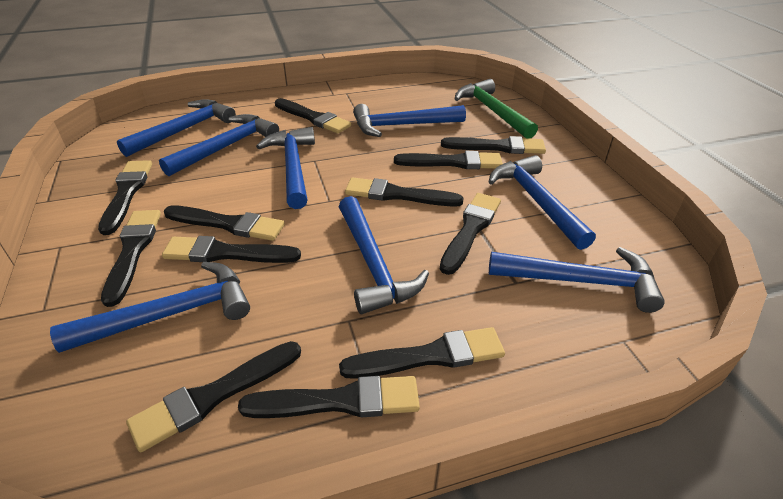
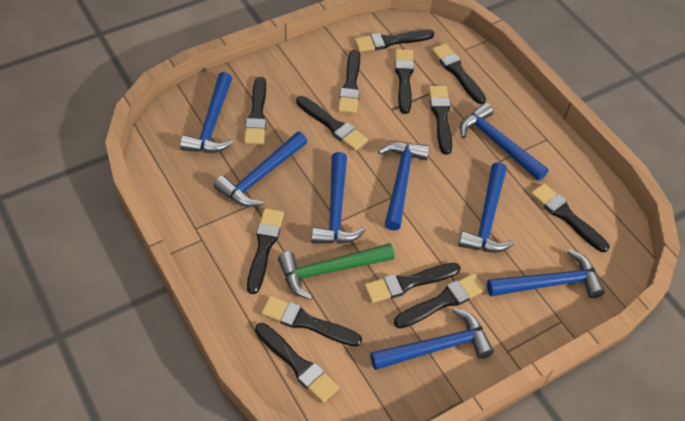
black brush: [98,160,152,235] [101,210,161,307] [126,341,301,452] [162,236,301,263] [164,205,285,241] [238,376,420,418] [275,98,351,134] [339,327,505,379] [345,177,464,207] [394,151,503,169] [440,193,501,275] [441,136,546,154] = 12 -> [244,77,266,145] [247,208,284,294] [255,323,339,403] [261,296,362,347] [296,96,368,151] [338,50,360,114] [354,30,434,52] [364,263,461,303] [394,273,486,328] [395,49,414,114] [429,86,452,155] [431,43,486,104] [531,183,609,252] = 13

